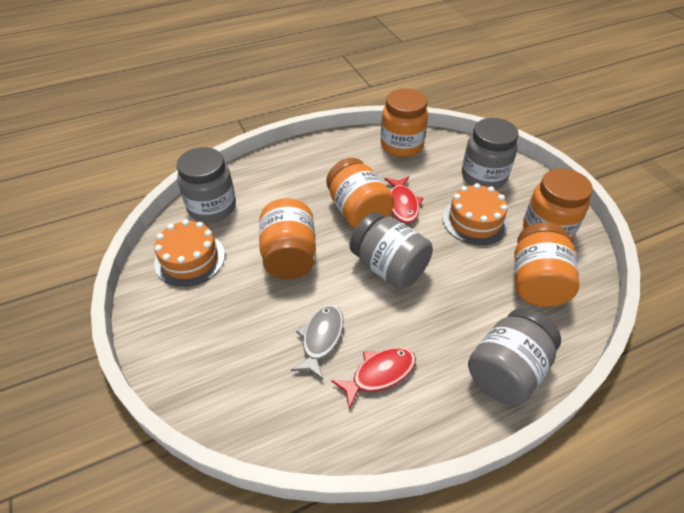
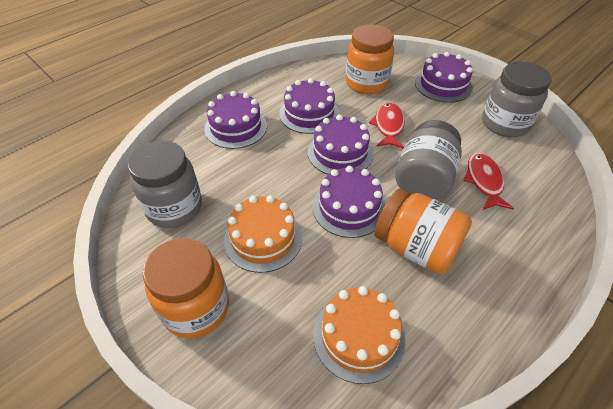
grey fish: [291,305,343,380] = 1 -> none = 0
grey jar: [177,147,236,223] [350,212,433,289] [462,118,519,189] [468,308,561,405] = 4 -> [128,140,202,228] [395,120,462,200] [482,61,552,137] = 3
orange jar: [259,198,316,279] [326,158,394,229] [381,89,428,157] [514,222,580,307] [523,168,593,241] = 5 -> [143,238,229,339] [346,24,394,94] [375,189,472,274] = 3
purple cake: none = 0 -> [204,91,267,149] [279,78,340,134] [308,114,374,174] [313,166,386,238] [415,52,473,103] = 5

